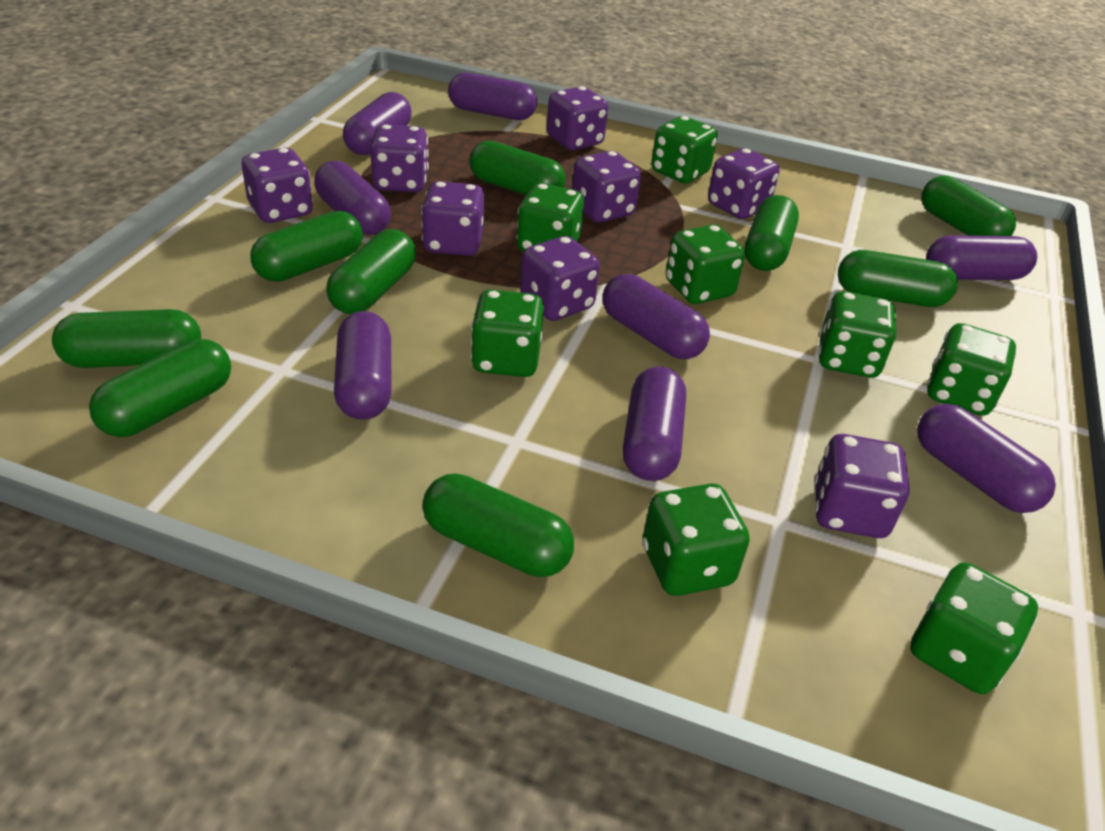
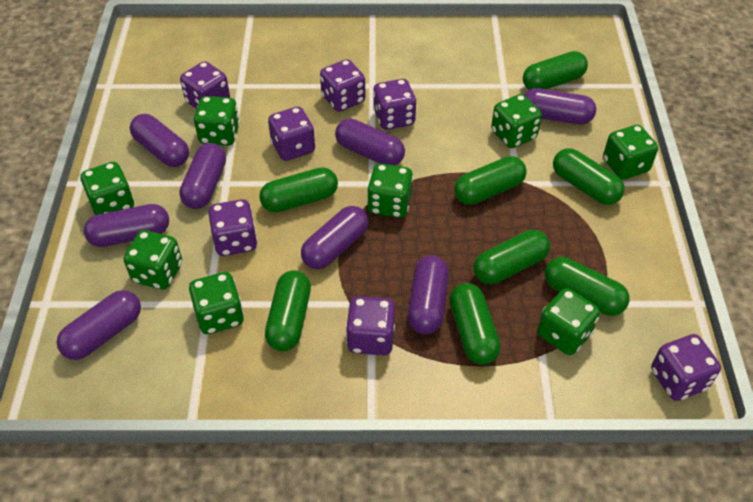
green capsule: [52,309,201,368] [89,339,231,437] [250,211,363,282] [326,229,416,314] [423,473,574,577] [469,141,565,195] [744,195,799,271] [838,250,958,307] [922,176,1016,236] = 9 -> [259,167,338,213] [265,270,311,351] [449,283,501,365] [454,156,527,205] [473,230,550,284] [523,51,588,90] [545,257,629,316] [553,148,625,205] = 8
purple dice: [242,148,313,223] [370,124,429,192] [421,181,484,256] [520,236,600,321] [547,86,608,150] [572,151,641,223] [708,148,780,219] [814,434,910,538] = 8 -> [180,61,230,109] [208,199,258,256] [268,107,315,161] [320,59,365,112] [346,296,395,355] [373,79,416,130] [651,334,721,401] = 7

